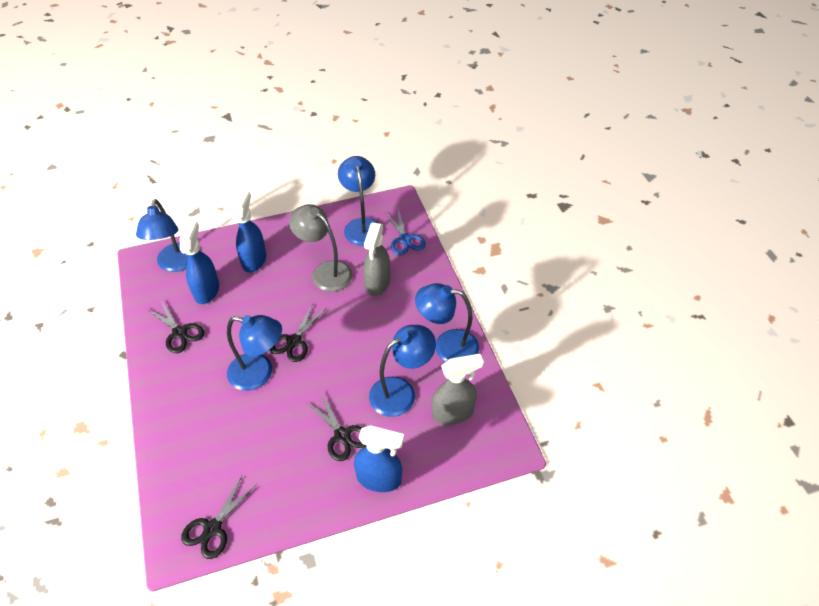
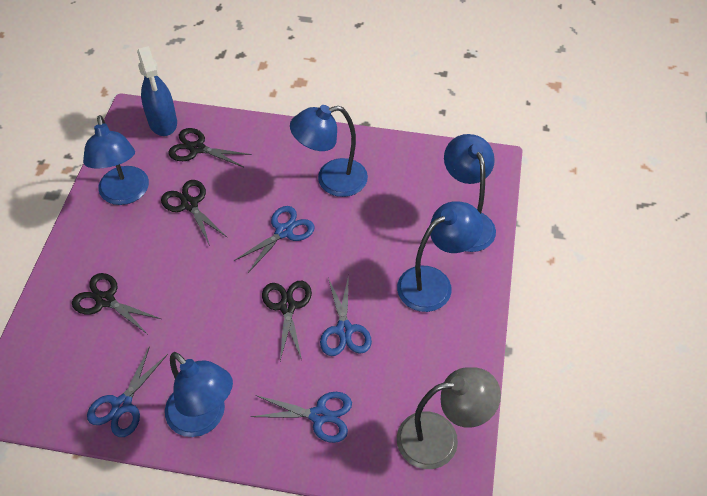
blue scissors: [384,209,426,255] = 1 -> [87,346,168,437] [234,206,315,273] [250,392,352,443] [320,275,372,356] = 4
blue spray bottle: [180,221,219,304] [232,190,266,273] [354,425,404,492] = 3 -> [137,46,177,136] = 1
grey spray bottle: [363,223,390,296] [432,354,484,425] = 2 -> none = 0

